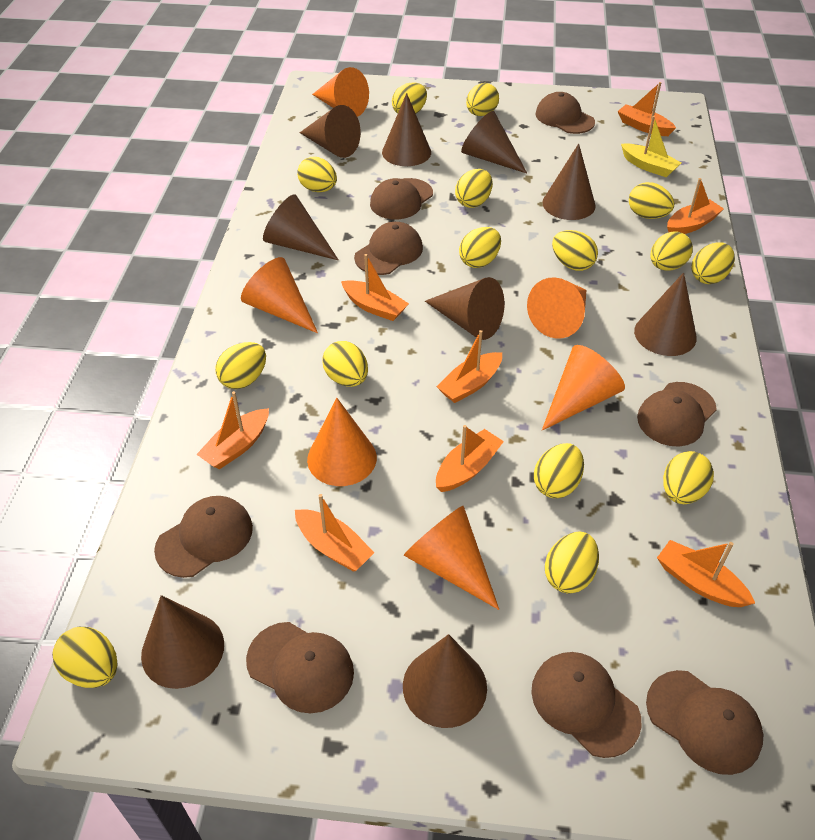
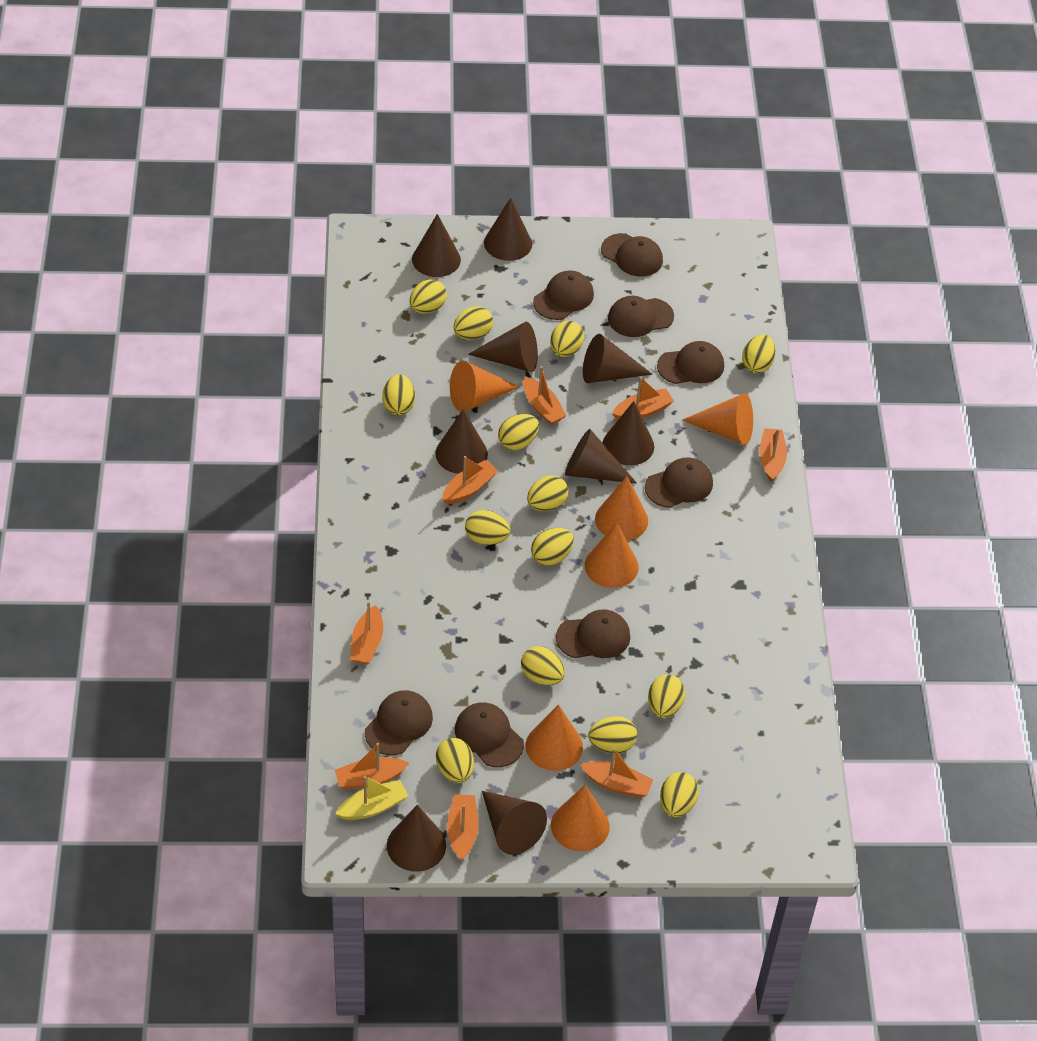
yellow egg: [52,627,118,688] [215,342,266,389] [297,157,337,192] [322,341,368,387] [392,82,427,114] [455,169,492,208] [459,227,501,268] [466,83,499,116] [534,443,584,498] [545,532,599,594] [552,230,598,271] [629,182,674,219] [650,231,693,271] [663,451,714,504] [691,242,735,284] = 15 -> [382,374,415,415] [409,279,447,314] [436,738,474,783] [453,306,493,340] [465,510,511,545] [498,414,539,450] [521,646,565,685] [527,475,569,511] [531,528,574,566] [550,321,584,357] [588,716,637,753] [648,675,685,718] [660,772,699,817] [742,335,776,373] = 14

